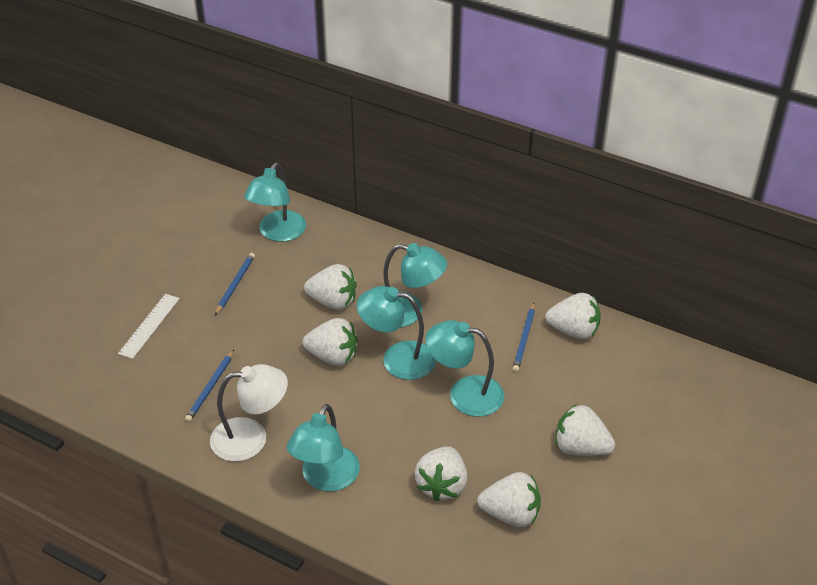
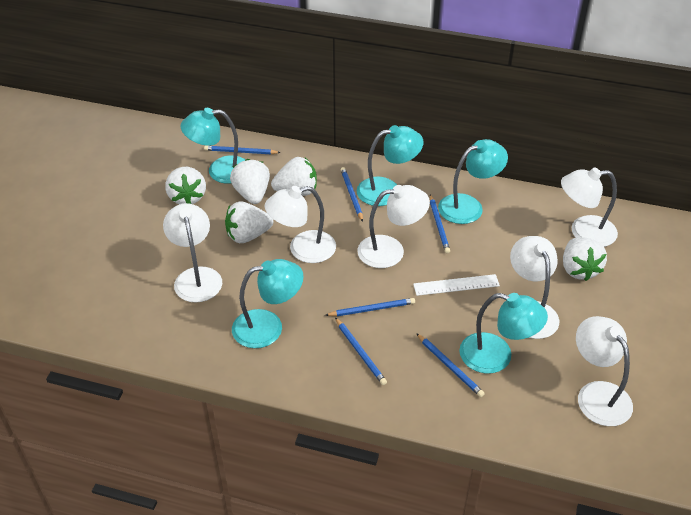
blue pencil: [185,350,234,422] [215,253,255,315] [513,303,535,372] = 3 -> [204,145,281,154] [325,298,415,316] [335,317,387,385] [341,167,363,222] [416,333,485,397] [430,195,450,254] = 6
white lamp: [210,364,288,462] = 1 -> [163,203,222,302] [265,186,336,263] [357,185,430,268] [510,236,559,339] [561,168,618,247] [576,316,633,426] = 6
white strawberry: [303,318,358,366] [304,264,357,310] [415,446,467,502] [477,472,541,528] [545,293,601,340] [555,404,615,456] = 6 -> [165,167,206,204] [225,202,273,243] [230,159,270,204] [271,157,317,196] [563,237,607,281] = 5

